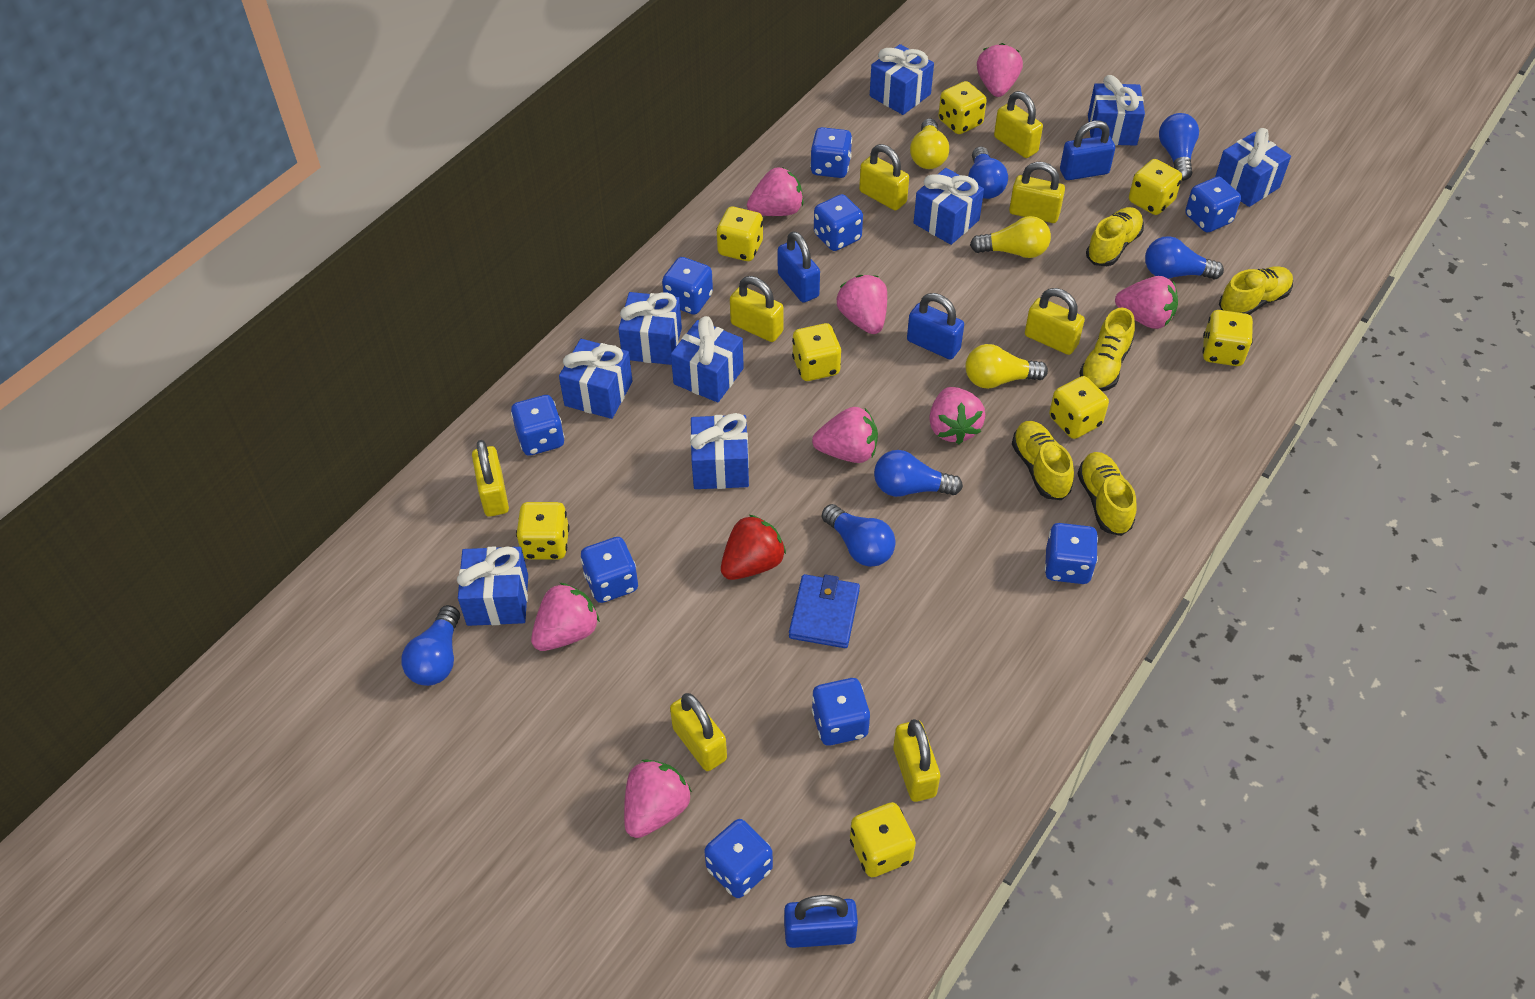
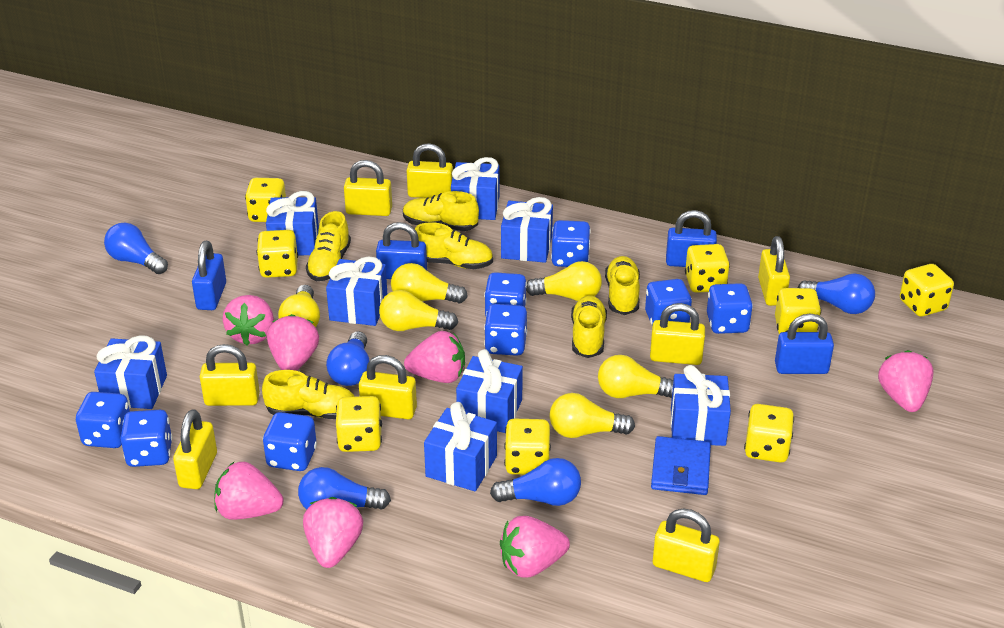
blue dice: [511,395,564,456] [581,537,638,603] [662,257,713,315] [704,819,773,898] [810,127,852,178] [812,678,870,746] [814,194,863,251] [1045,523,1098,584] [1185,177,1241,233] = 9 -> [76,392,130,448] [120,410,173,467] [263,412,317,471] [484,272,527,316] [484,304,527,356] [551,220,591,267] [645,279,692,324] [707,283,753,334] = 8
blue gift: [457,546,528,626] [559,339,633,419] [618,292,682,365] [671,316,744,403] [690,413,749,489] [870,44,934,115] [914,168,984,245] [1088,75,1145,146] [1215,128,1291,207] = 9 -> [94,335,167,409] [266,191,319,255] [326,257,387,326] [424,402,497,491] [451,157,499,220] [456,349,523,433] [501,197,553,263] [671,365,731,446] = 8
blue light bulb: [401,605,460,686] [822,504,896,567] [874,450,963,497] [968,146,1008,199] [1145,236,1224,279] [1159,113,1199,181] = 6 -> [104,223,168,274] [298,467,391,510] [326,331,369,386] [490,458,581,506] [797,274,875,314] = 5
pink strawberry: [531,583,600,651] [624,759,692,838] [747,167,804,216] [812,407,878,463] [837,275,887,334] [929,387,985,444] [977,43,1023,97] [1115,276,1178,329] = 8 -> [214,462,284,520] [222,295,274,346] [267,314,319,371] [303,497,363,568] [404,331,465,383] [500,516,570,578] [878,350,934,412] = 7
red strawberry: [721,514,786,580] = 1 -> none = 0
yellow light bulb: [910,118,949,169] [965,344,1048,389] [970,216,1051,258] = 3 -> [278,285,320,328] [379,290,458,331] [391,263,468,303] [526,261,602,301] [550,393,635,438] [598,355,673,398] = 6
yellow shoe: [1012,421,1074,500] [1077,452,1136,536] [1080,308,1135,391] [1086,207,1144,266] [1219,266,1293,315] = 5 -> [262,370,355,419] [306,211,351,281] [403,191,479,231] [415,222,493,269] [571,295,607,358] [605,256,640,315] = 6

